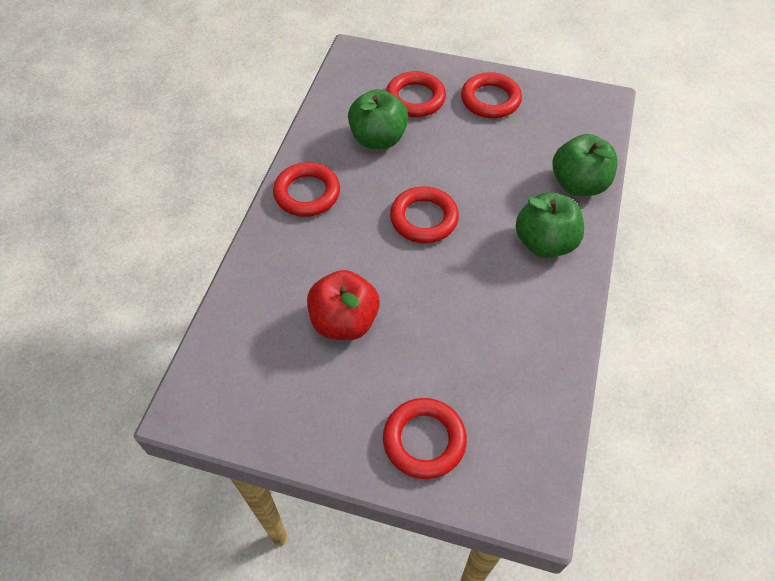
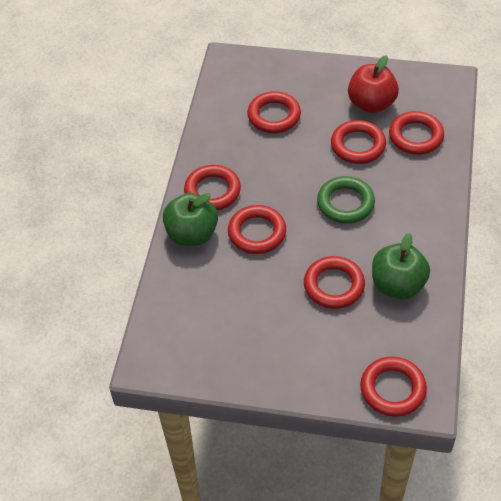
green apple: [348,89,408,149] [516,192,584,258] [553,134,618,196] = 3 -> [163,193,218,246] [372,233,430,299] = 2
green ring: none = 0 -> [317,176,375,224] = 1
red ring: [273,162,340,217] [383,398,467,479] [386,71,446,117] [390,186,459,243] [461,72,522,118] = 5 -> [184,165,241,210] [228,205,286,254] [247,91,301,133] [304,256,365,309] [331,120,386,164] [360,357,427,417] [389,111,444,155] = 7

